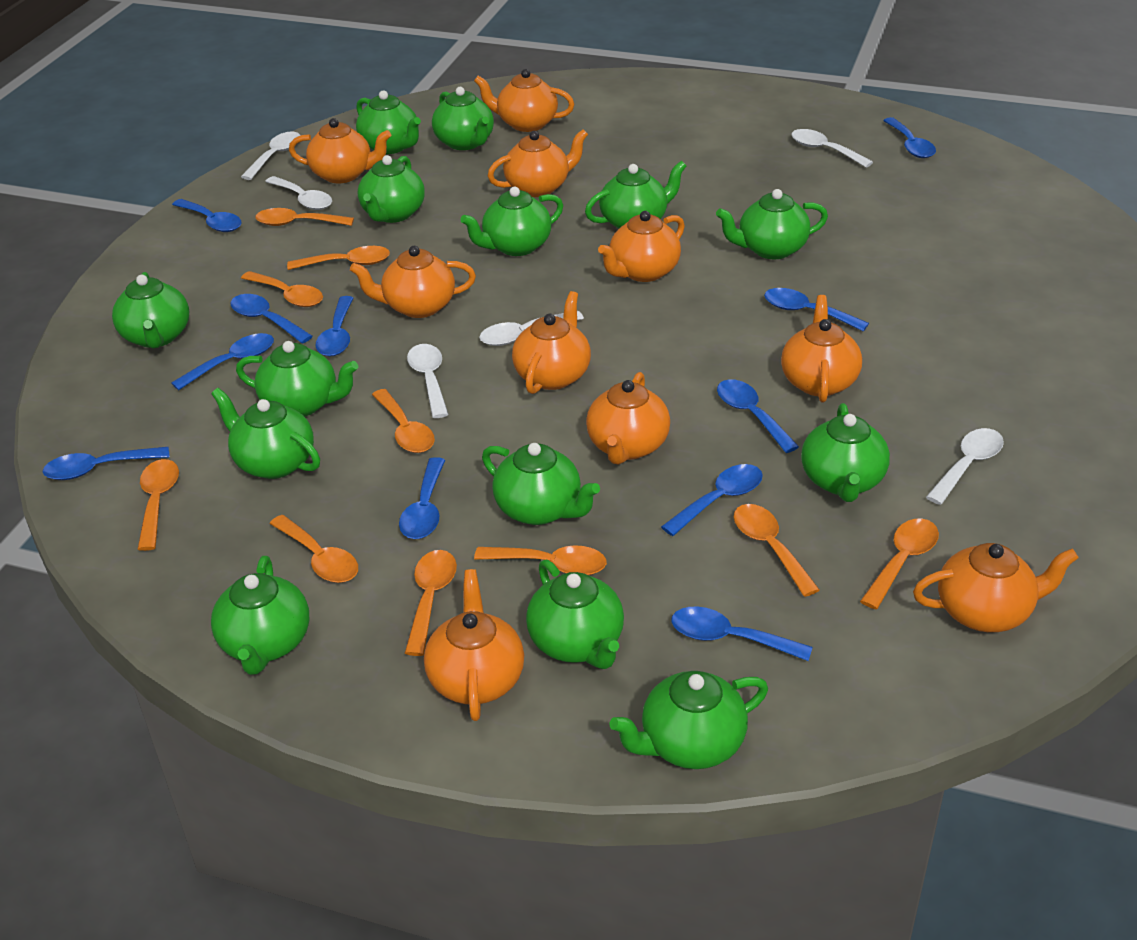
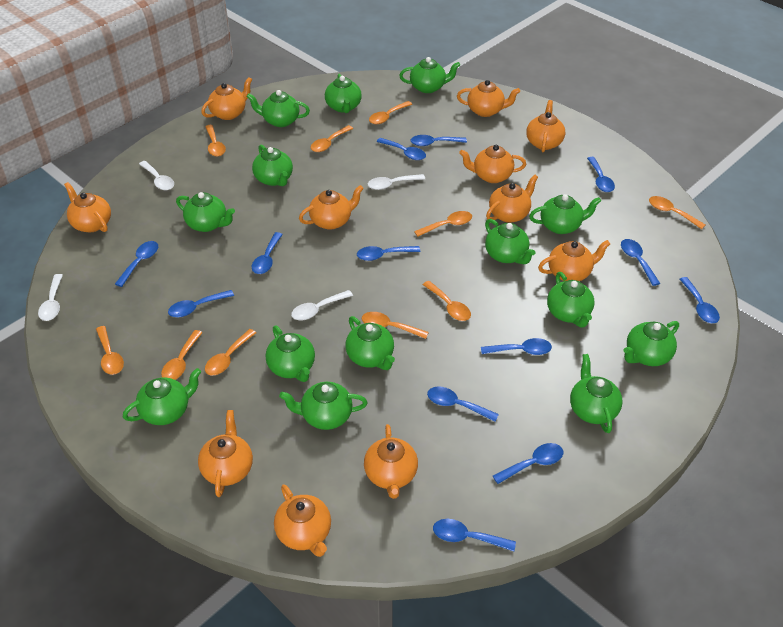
blue spoon: [42,447,170,480] [171,333,274,390] [172,199,242,232] [230,294,313,344] [315,296,354,357] [399,457,445,539] [661,464,763,536] [671,606,813,661] [717,379,799,453] [764,288,869,331] [883,117,936,158] = 11 -> [115,241,158,287] [168,290,234,317] [252,232,283,274] [357,246,420,261] [377,138,426,160] [411,135,467,146] [427,386,499,422] [433,519,516,551] [481,338,552,355] [493,443,563,484] [587,157,615,192] [621,239,660,286] [680,277,720,323] = 13
orange teapot: [289,118,391,183] [350,246,476,318] [424,569,524,721] [474,69,574,132] [488,129,588,197] [512,291,591,394] [586,372,670,465] [598,211,685,282] [781,295,862,402] [913,543,1078,632] = 10 -> [64,182,111,232] [198,410,253,497] [201,77,252,120] [274,484,331,557] [299,185,364,230] [364,424,418,499] [457,80,520,117] [459,145,526,183] [486,174,538,223] [526,100,565,153] [538,240,610,281] = 11
white spoon: [241,131,300,180] [265,176,332,210] [407,344,449,418] [479,311,584,346] [791,129,873,168] [926,428,1004,505] = 6 -> [38,274,63,321] [139,161,174,190] [291,290,353,320] [368,174,425,190] = 4

